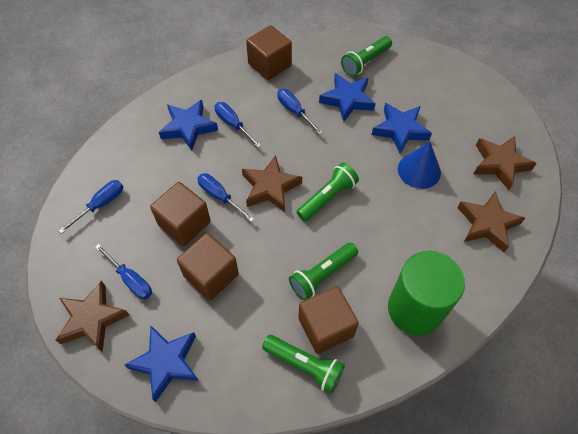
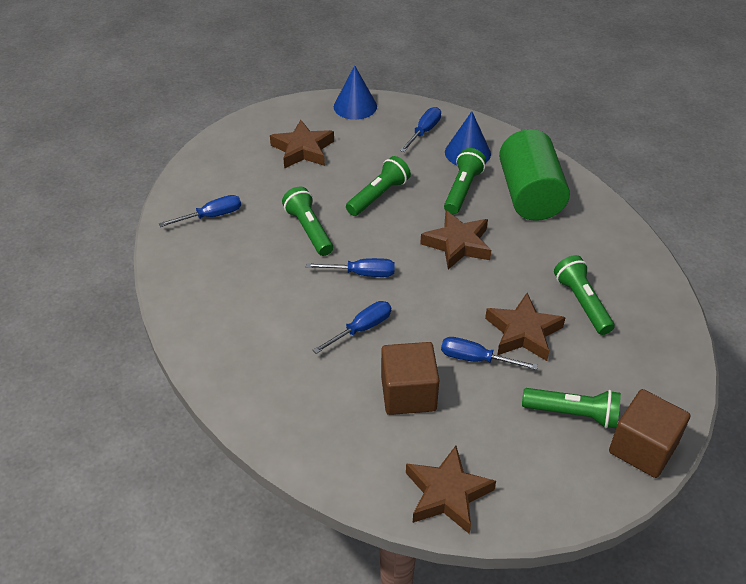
blue cone: [398,142,441,189] = 1 -> [334,65,377,120] [445,111,491,165] = 2
blue star: [125,326,199,402] [159,100,218,151] [319,73,376,122] [372,103,432,154] = 4 -> none = 0
brown cube: [150,182,211,246] [177,233,239,301] [246,25,292,80] [298,286,359,354] = 4 -> [381,342,439,415] [609,389,690,478] = 2
green flashlight: [262,335,345,394] [289,242,358,300] [297,163,359,221] [341,36,392,76] = 4 -> [282,187,333,256] [346,156,411,216] [444,148,486,214] [522,388,621,428] [554,255,615,335] = 5

